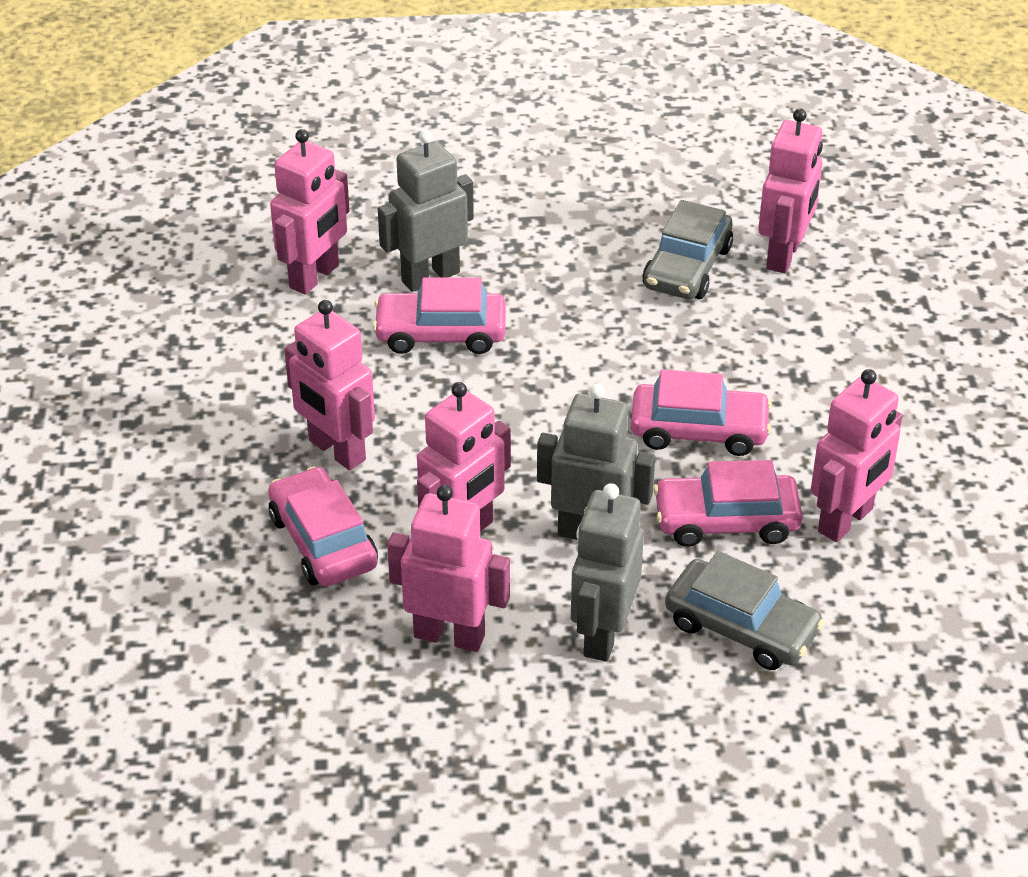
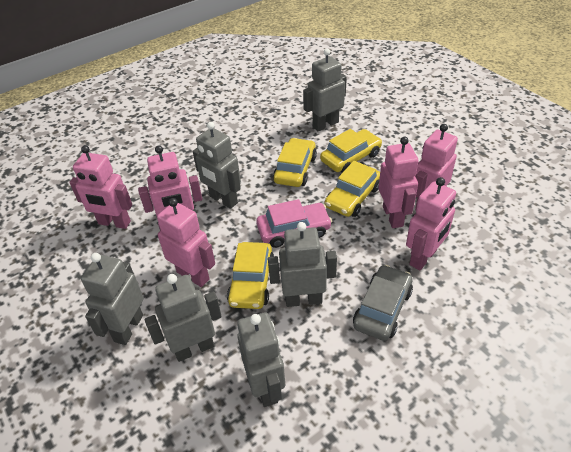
grey car: [643,200,733,299] [665,551,824,670] = 2 -> [353,265,413,341] = 1
grey robot: [378,130,474,292] [537,383,655,540] [571,483,644,662] = 3 -> [81,253,144,345] [145,274,222,362] [193,122,241,209] [237,312,285,407] [268,222,337,307] [303,49,347,131] = 6
pink car: [268,466,378,587] [373,277,506,354] [631,370,772,456] [653,460,803,547] = 4 -> [256,199,332,248] = 1
yellow car: none = 0 -> [227,242,274,309] [273,138,317,187] [320,129,382,173] [325,161,380,217] = 4

